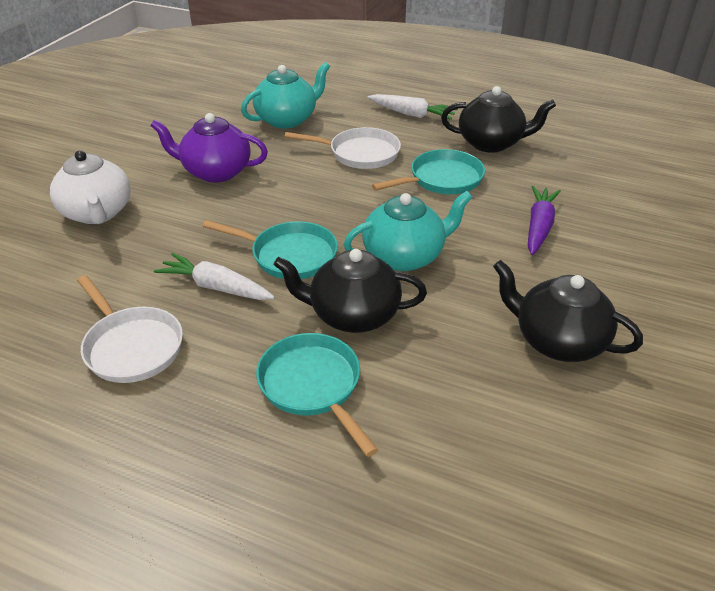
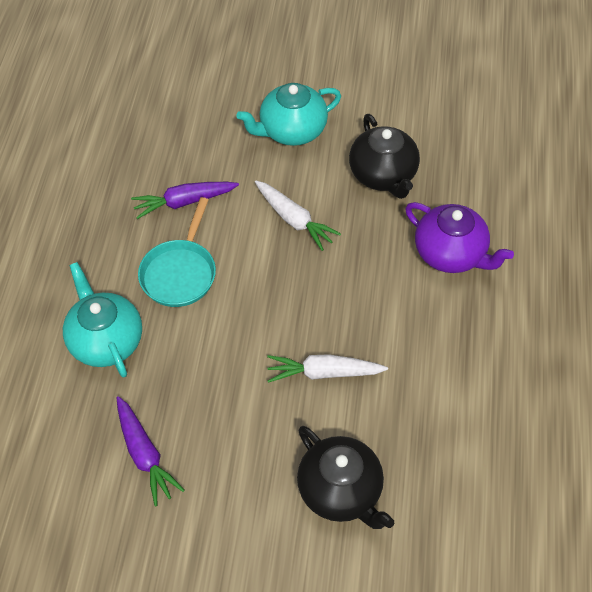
black teapot: [274,249,427,333] [441,86,556,153] [493,260,643,362] = 3 -> [297,426,394,529] [349,114,420,199] = 2
purple carrot: [528,186,561,255] = 1 -> [117,396,185,506] [131,182,239,219] = 2
turquoise pan: [203,220,338,279] [256,333,378,457] [372,149,485,194] = 3 -> [138,197,216,307] = 1
white pan: [77,275,183,383] [285,127,401,169] = 2 -> none = 0
white teapot: [50,150,131,224] = 1 -> none = 0

